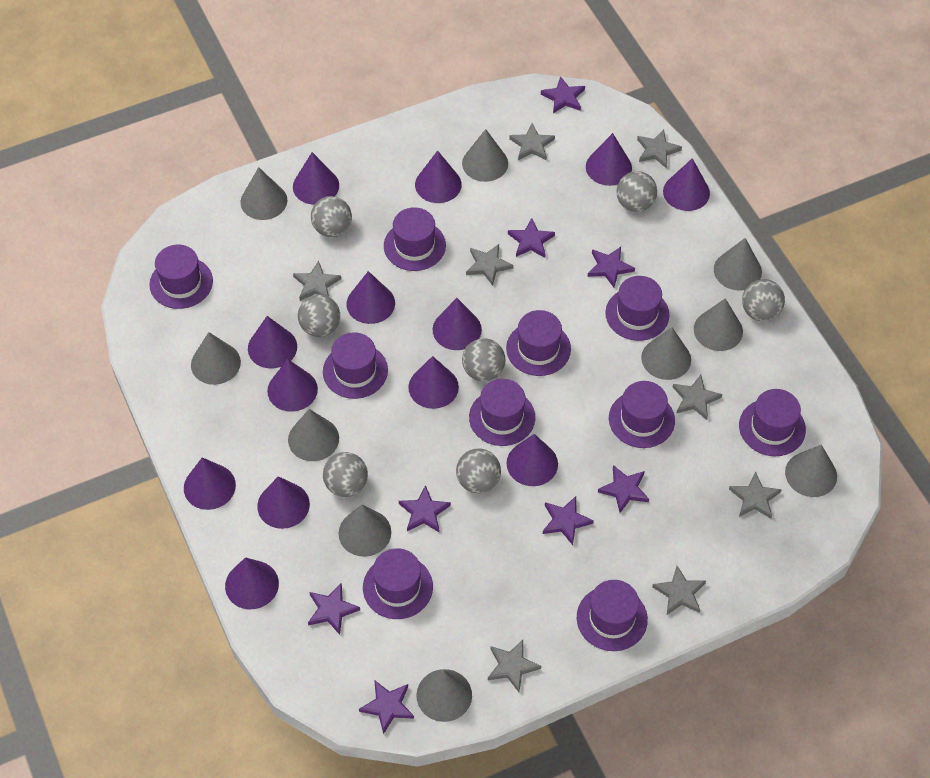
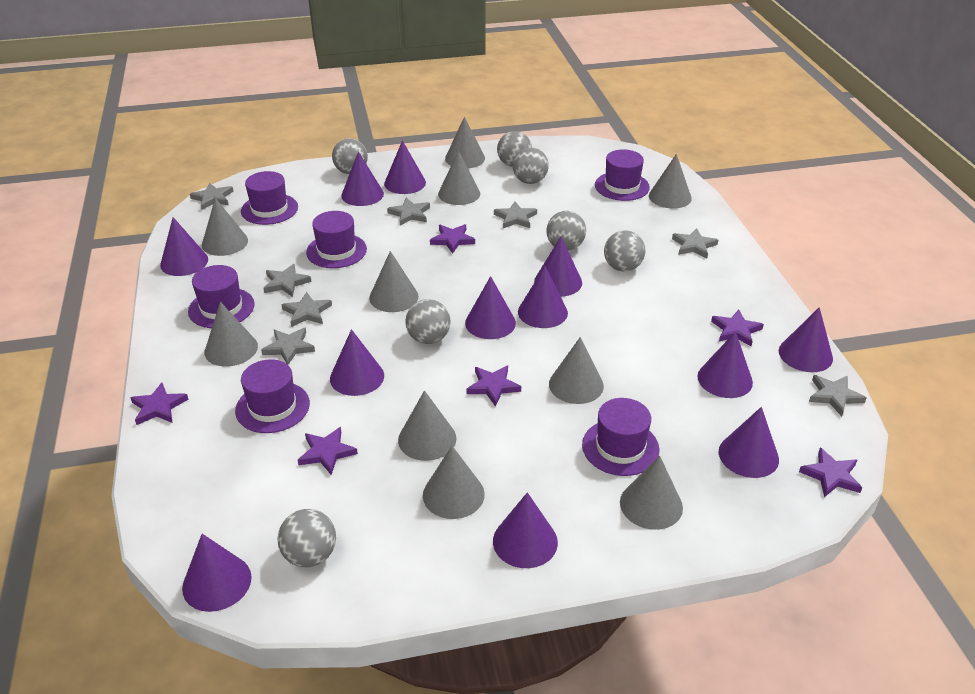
purple cone: [184,457,236,510] [225,557,279,609] [248,316,297,368] [257,476,310,529] [267,359,318,412] [293,152,339,205] [347,271,395,324] [408,356,459,409] [415,150,462,203] [433,298,482,350] [506,434,558,486] [586,133,632,186] [663,158,710,211] = 13 -> [160,217,208,276] [182,534,252,612] [330,329,384,396] [341,152,384,206] [384,140,426,194] [465,276,516,339] [493,492,558,568] [518,266,568,328] [534,237,582,297] [697,331,753,398] [719,407,779,478] [779,307,833,372] = 12
purple hat: [149,245,213,309] [323,332,388,399] [363,548,433,619] [384,207,446,271] [469,379,535,446] [506,310,571,376] [577,580,648,651] [605,276,669,341] [609,381,675,448] [739,389,806,456] = 10 -> [188,265,255,328] [235,359,310,433] [241,171,298,225] [306,211,367,268] [582,398,659,476] [595,149,650,201] = 6
purple star: [308,583,360,635] [359,680,414,734] [399,485,451,532] [508,218,555,258] [541,76,585,113] [543,496,594,545] [588,247,635,287] [598,465,649,513] = 8 -> [130,383,188,425] [298,427,358,475] [430,224,475,254] [466,365,521,407] [711,310,764,346] [799,448,862,497] = 6

